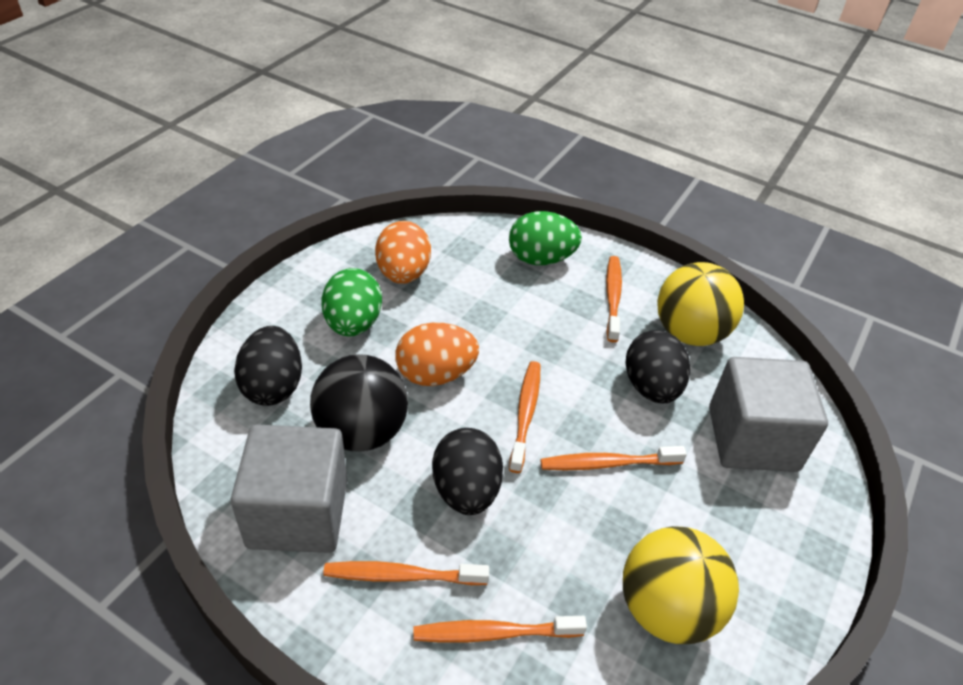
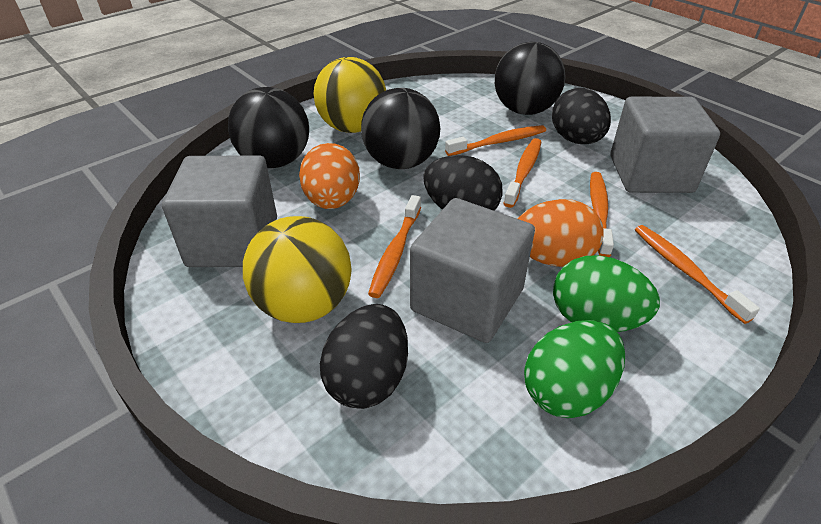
black ball: [310,354,408,452] = 1 -> [228,87,309,168] [361,88,440,169] [495,42,566,115] = 3
grey cube: [231,424,347,553] [709,357,828,472] = 2 -> [162,155,277,267] [410,198,535,343] [610,97,720,193] = 3

